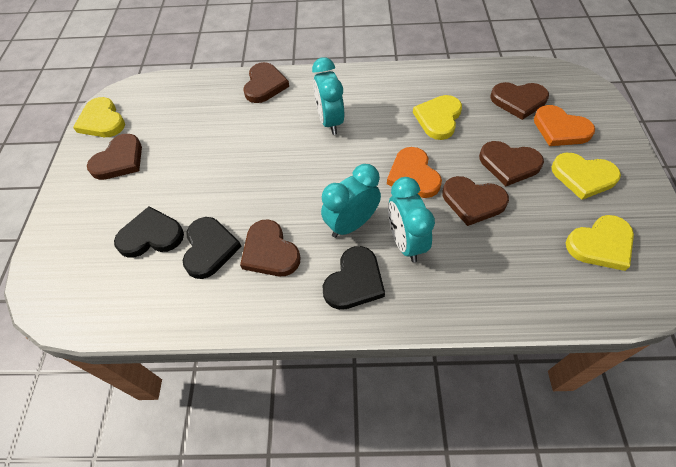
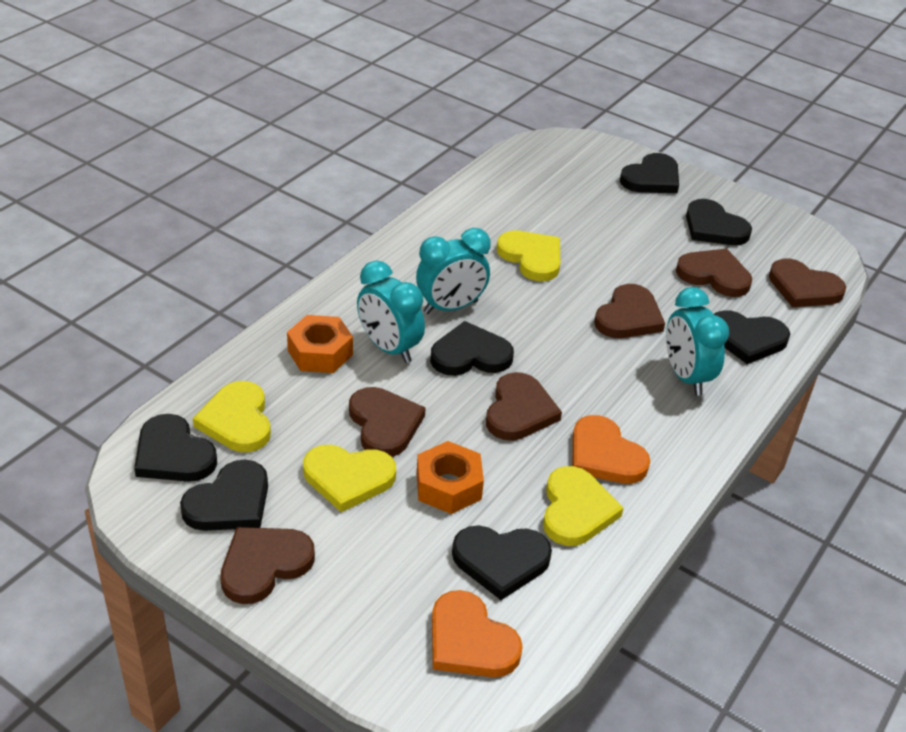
black heart: [114,206,184,258] [183,217,242,279] [323,246,385,310] = 3 -> [134,414,217,482] [180,460,268,531] [430,321,514,376] [452,525,552,600] [620,153,679,193] [686,199,752,245] [714,310,790,364] = 7
orange nut: none = 0 -> [287,315,353,373] [417,441,484,514] = 2

